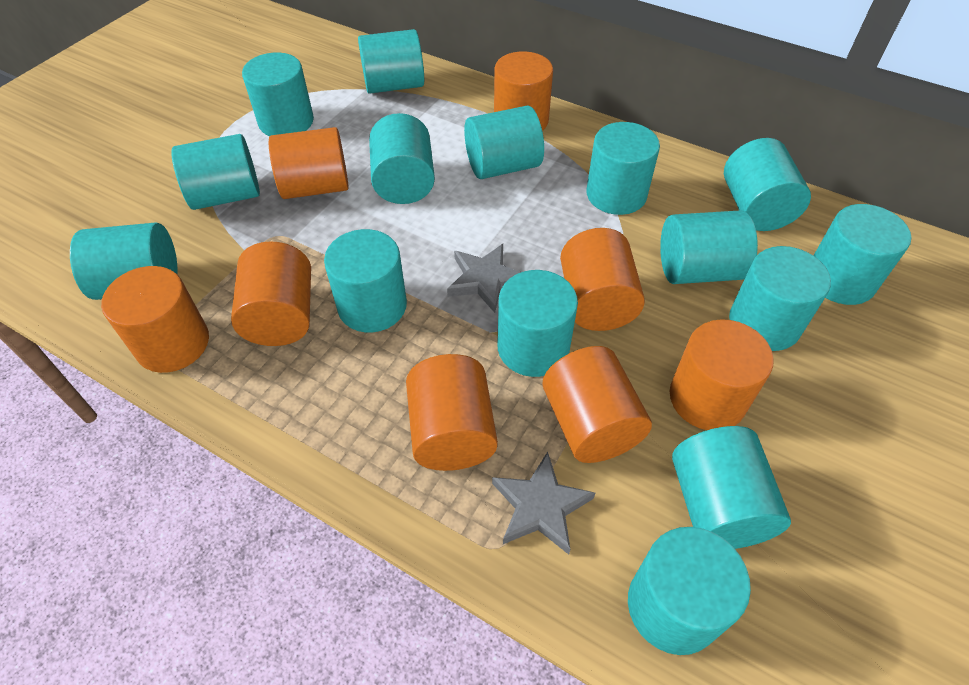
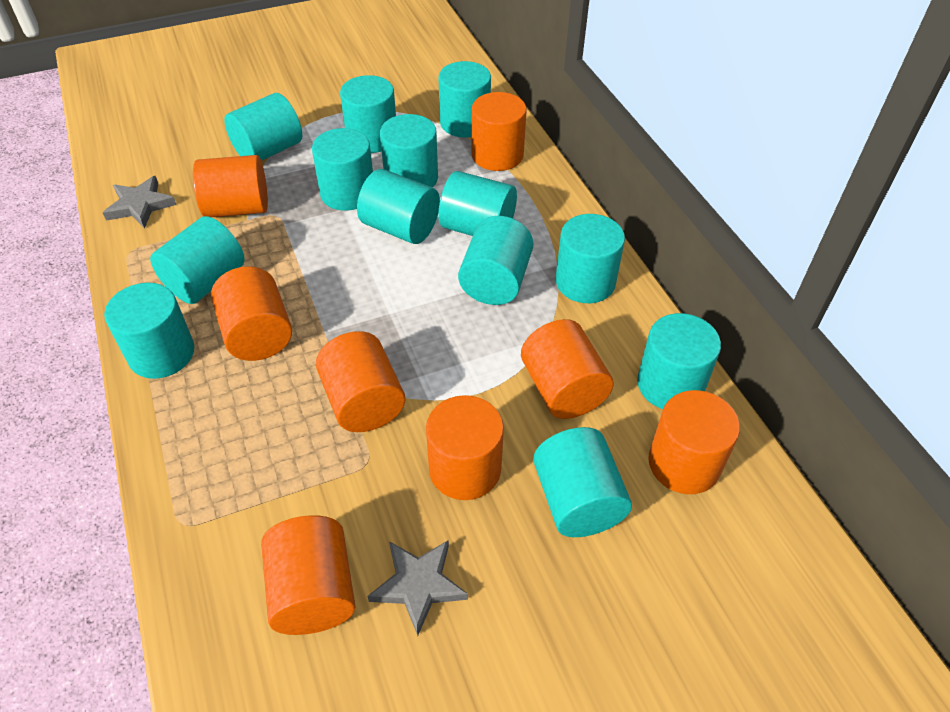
turquoise cylinder: [70,222,178,300] [171,134,260,210] [242,53,314,136] [324,229,407,332] [358,29,424,94] [369,113,435,204] [464,105,544,179] [497,270,578,377] [586,122,660,215] [628,527,751,655] [660,210,758,284] [672,426,791,549] [724,138,811,231] [729,246,831,351] [813,204,911,305] = 15 -> [104,283,194,379] [150,216,245,304] [224,93,302,161] [312,128,373,211] [340,75,396,153] [357,169,440,244] [380,114,438,188] [438,61,491,138] [438,171,517,236] [458,216,533,305] [533,427,632,537] [556,214,625,303] [637,313,721,409] = 13

